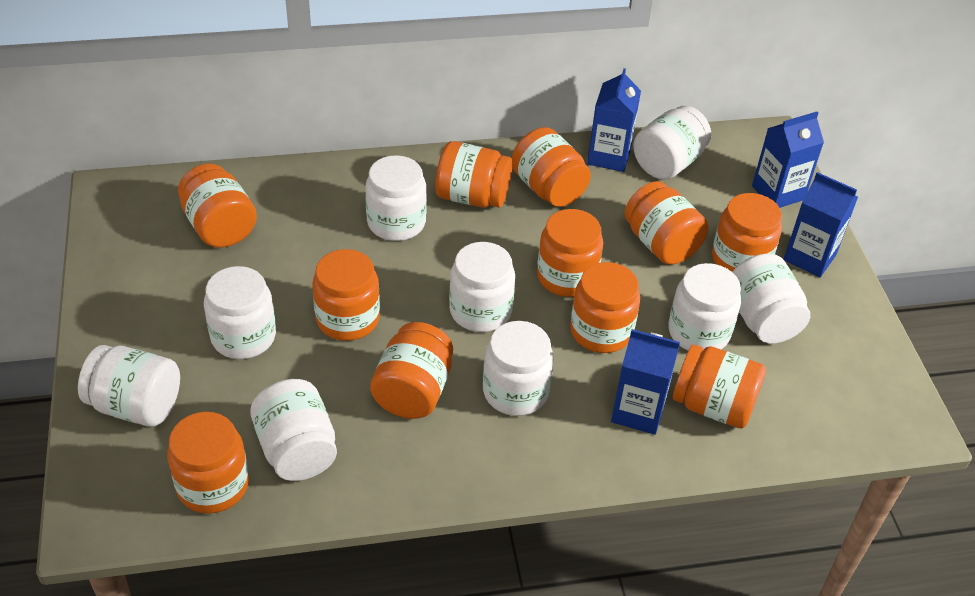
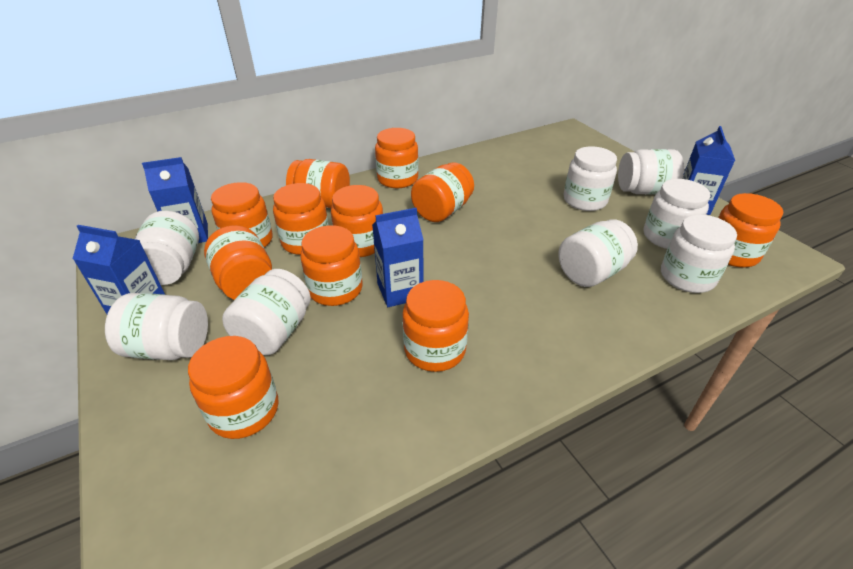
white jar: [78,345,180,427] [204,266,276,359] [250,379,337,481] [365,155,427,241] [449,242,515,332] [483,321,554,416] [633,106,711,180] [668,263,741,351] [732,254,810,344] = 9 -> [105,293,208,360] [134,211,199,285] [222,269,311,355] [559,219,638,287] [564,146,617,211] [618,149,684,194] [644,179,710,249] [661,215,737,293] = 8

